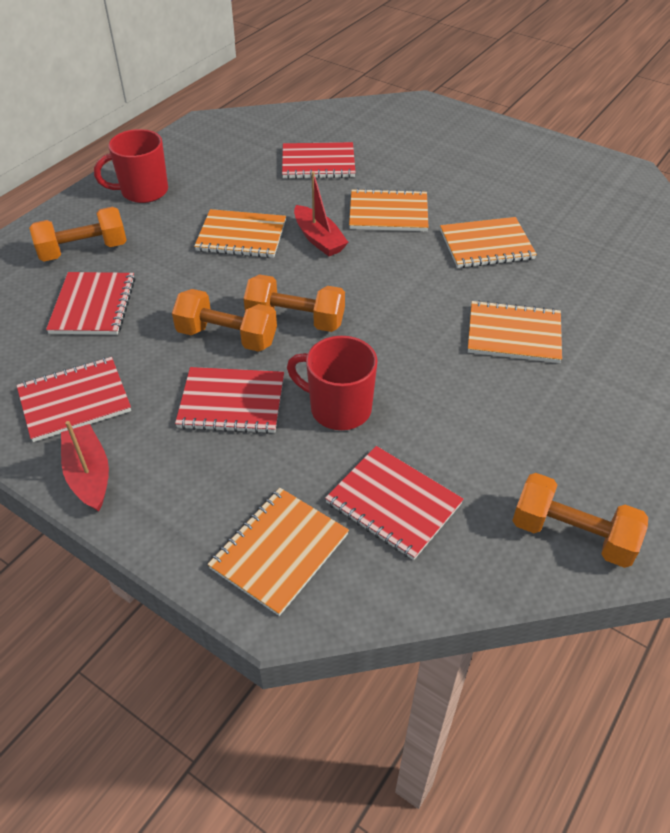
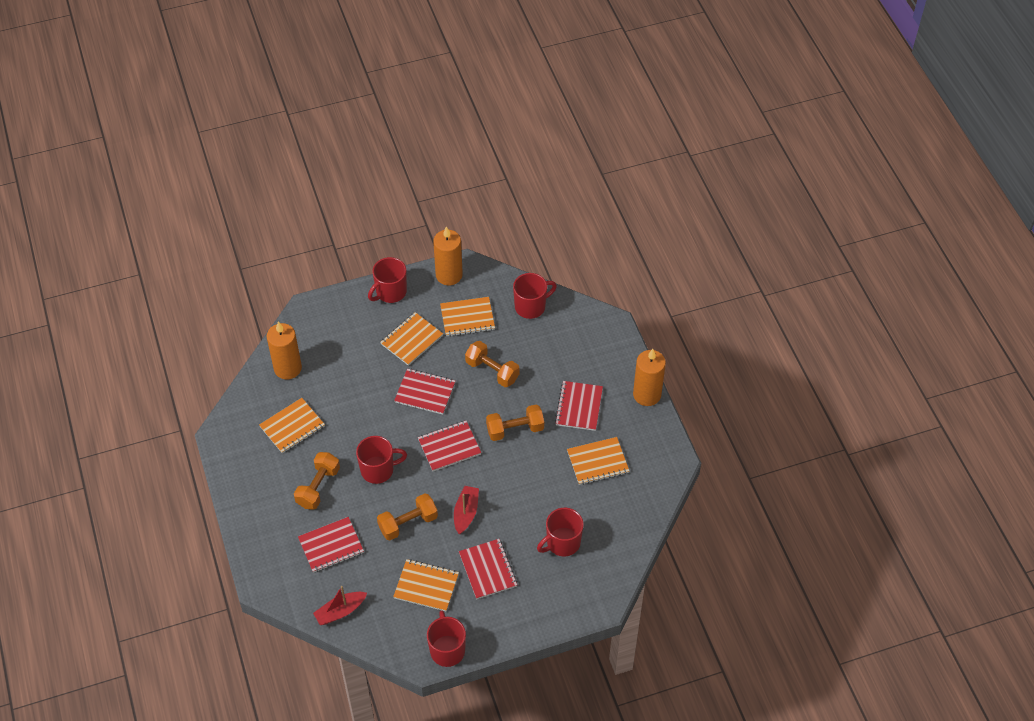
orange candle: none = 0 -> [267,322,302,379] [433,226,463,285] [633,349,666,406] = 3
red mug: [94,129,168,203] [287,336,378,430] = 2 -> [356,436,407,484] [368,257,407,303] [427,611,466,667] [513,273,557,319] [537,508,584,557] = 5

